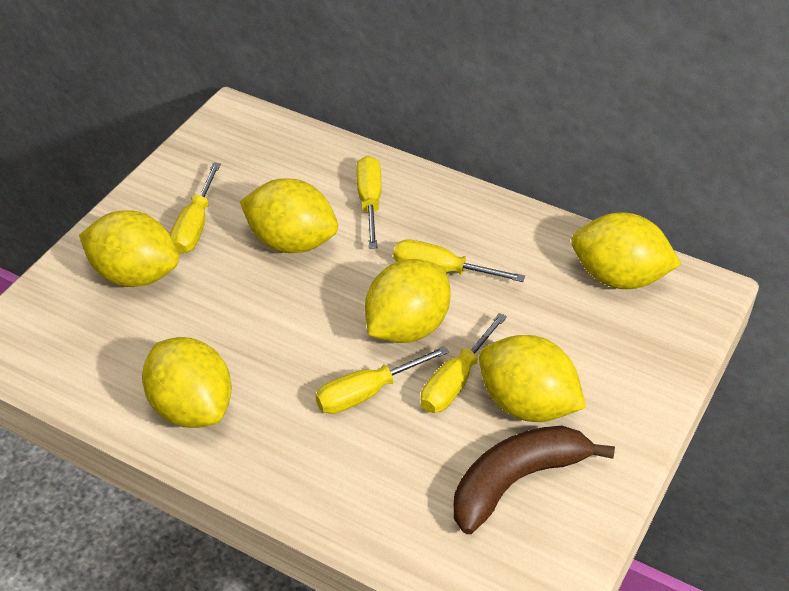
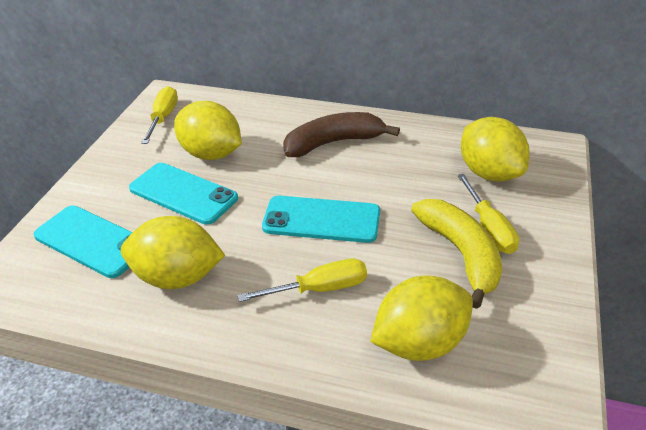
turquoise phone: none = 0 -> [34,206,133,278] [129,163,238,225] [262,196,380,243] = 3
yellow banana: none = 0 -> [411,199,502,309] = 1
yellow lemon: [79,210,179,287] [142,337,232,428] [240,178,338,253] [365,259,451,343] [479,335,586,422] [571,213,681,289] = 6 -> [121,216,225,289] [174,101,242,160] [370,276,473,361] [461,117,530,182] = 4
yellow screwdriver: [170,162,221,254] [315,346,449,414] [356,156,381,249] [393,240,525,282] [421,313,507,413] = 5 -> [141,86,178,144] [238,258,367,302] [457,174,519,254] = 3

